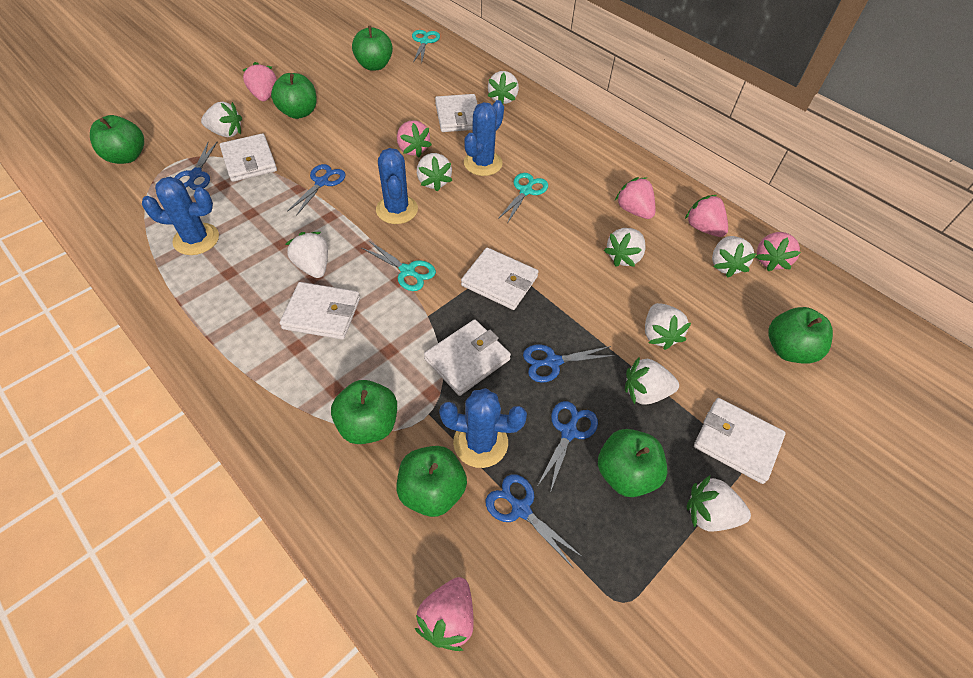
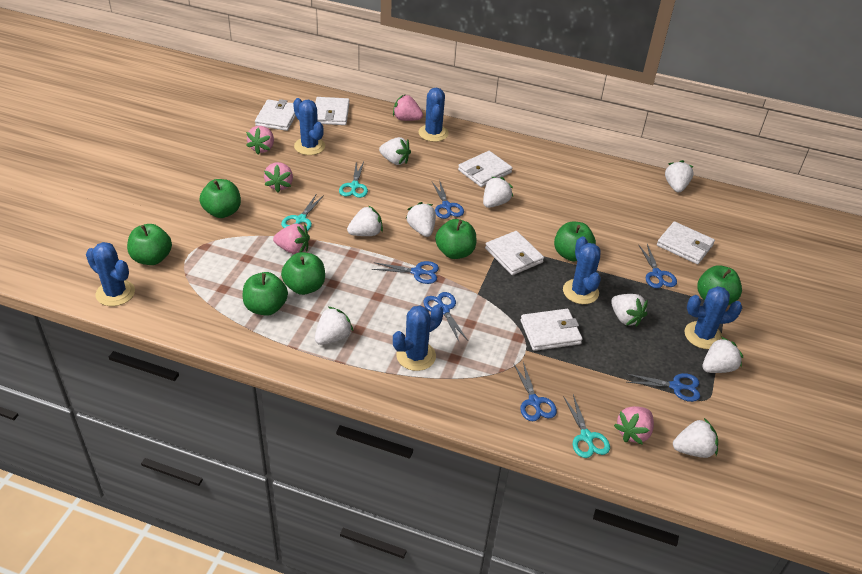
blue cactus: [142,177,219,255] [376,148,418,224] [439,388,527,468] [464,100,504,176] = 4 -> [86,242,135,306] [293,98,325,155] [393,304,443,371] [419,88,449,142] [563,236,601,304] [684,286,742,349] = 6
blue scissors: [174,141,218,190] [287,164,346,216] [486,474,582,567] [523,344,616,383] [537,401,598,493] = 5 -> [372,261,439,284] [424,292,468,343] [432,180,464,219] [514,362,557,421] [627,373,700,402] [639,244,677,288] = 6
pink strawberry: [243,62,277,101] [397,120,432,157] [415,577,474,651] [615,177,655,219] [685,195,728,237] [756,232,801,271] = 6 -> [246,126,274,155] [264,162,293,192] [273,224,310,254] [393,94,423,121] [614,406,654,445] = 5

